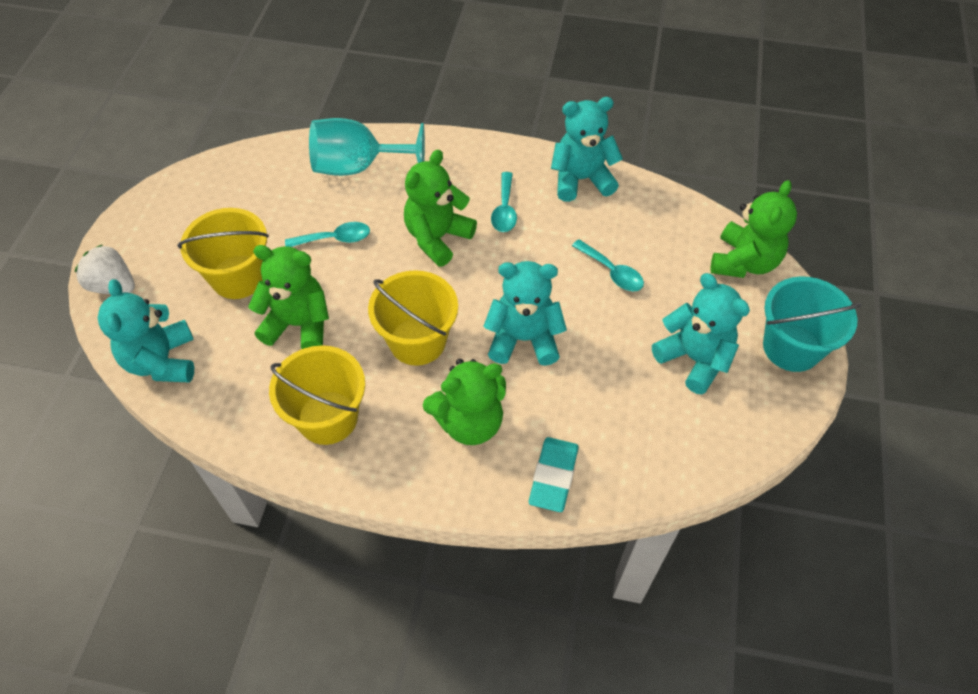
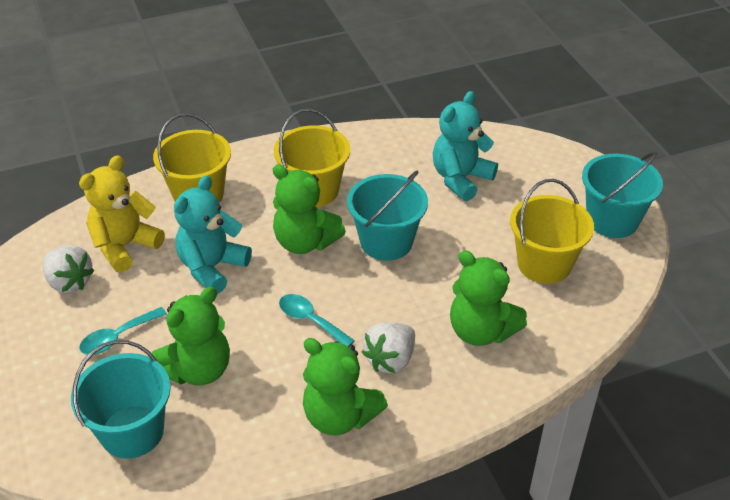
turquoise bucket: [763,276,862,372] = 1 -> [71,340,171,459] [347,171,428,261] [582,151,663,238] = 3
turquoise eraser: [529,437,579,512] = 1 -> none = 0
turquoise goblet: [309,118,425,176] = 1 -> none = 0
turquoise spoon: [285,222,370,247] [491,172,517,232] [572,239,644,291] = 3 -> [79,307,167,355] [279,294,355,347] = 2
turquoise teddy bear: [98,279,194,383] [483,261,567,366] [551,97,623,202] [652,273,750,394] = 4 -> [174,175,252,294] [433,91,498,201] = 2
white strawberry: [75,244,135,294] = 1 -> [43,245,94,293] [362,322,415,374] = 2
yellow teddy bear: none = 0 -> [79,156,165,273] = 1

